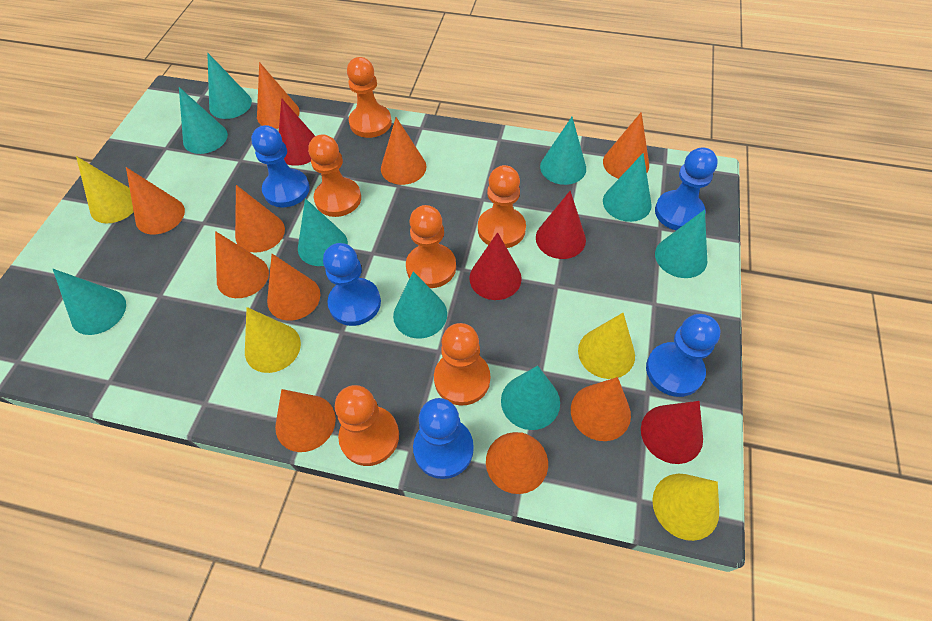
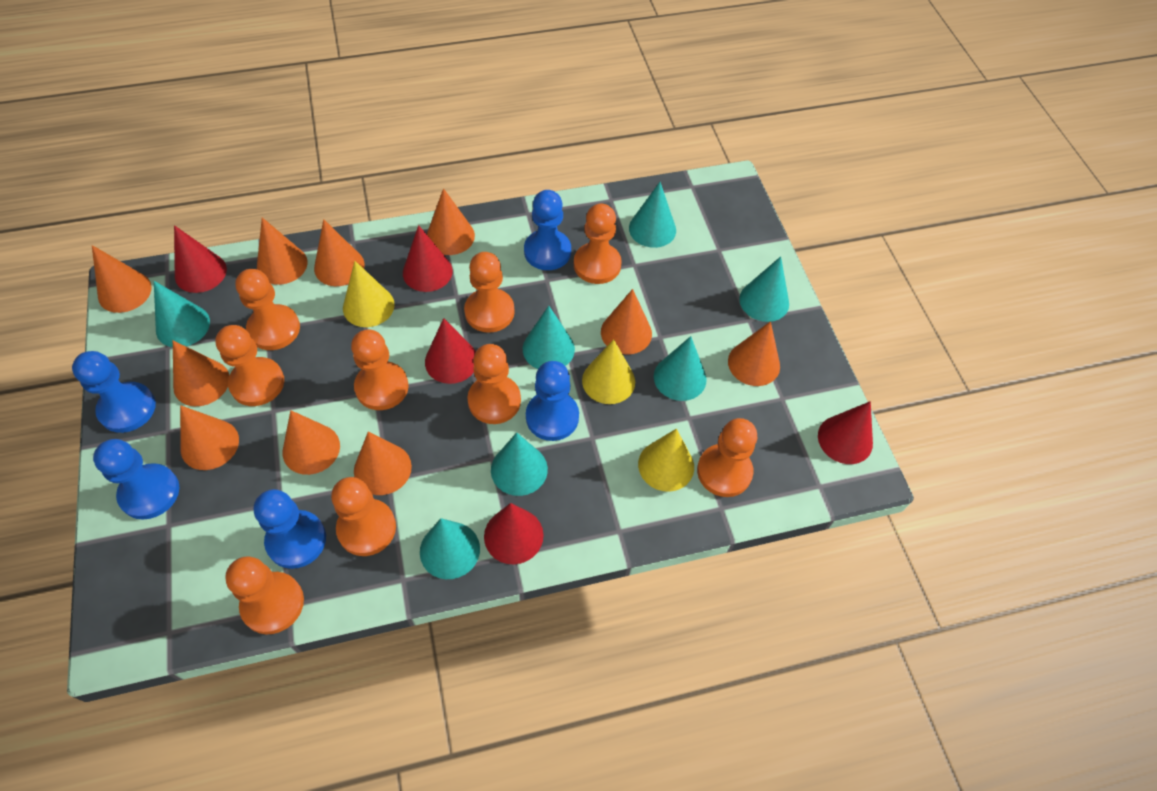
orange pawn: [308,134,361,217] [335,385,399,466] [347,57,392,138] [406,205,456,288] [434,323,490,406] [478,165,526,248] = 6 -> [215,325,284,406] [225,556,304,634] [235,269,300,350] [331,477,396,556] [351,330,409,410] [464,252,515,333] [467,344,521,424] [574,203,622,284] [697,418,757,497] = 9
red cone: [279,98,315,166] [469,232,522,300] [536,191,586,259] [641,401,703,464] = 4 -> [174,225,227,293] [403,225,453,292] [425,318,476,384] [484,503,543,564] [818,401,873,464] = 5
turquoise cone: [53,269,126,335] [179,87,228,154] [207,53,252,119] [298,198,348,266] [393,272,447,339] [501,366,560,430] [540,117,586,185] [603,153,652,222] [655,210,707,278] = 9 -> [154,281,210,347] [420,518,480,579] [491,433,548,496] [523,306,575,369] [629,182,676,248] [654,336,707,401] [739,256,789,322] = 7
yellow cone: [76,156,134,224] [245,307,301,373] [578,313,635,379] [652,474,719,541] = 4 -> [343,261,395,327] [582,339,635,404] [638,428,694,492] = 3

